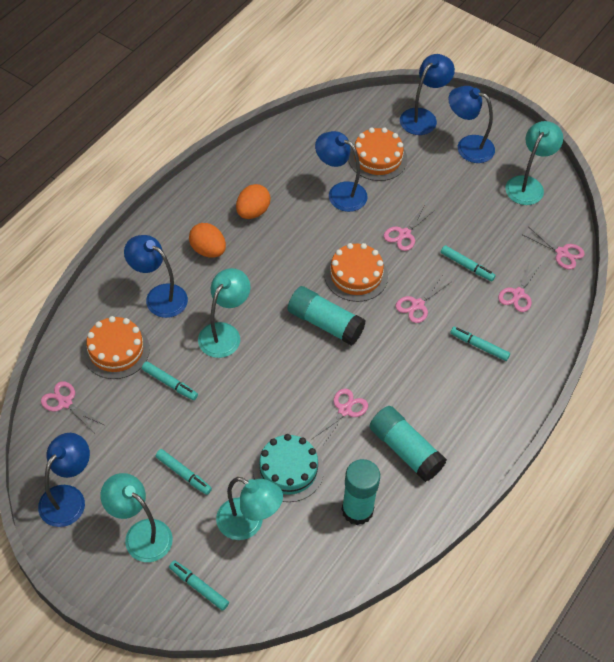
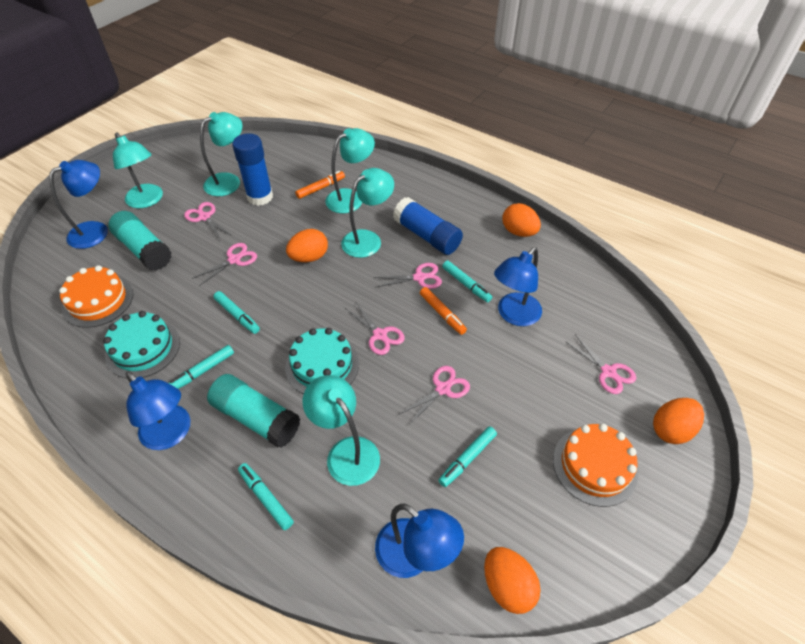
blue glue stick: none = 0 -> [232,133,273,206] [393,197,463,255] = 2
blue lamp: [38,433,90,527] [124,235,188,318] [315,131,368,212] [400,54,455,135] [449,86,495,163] = 5 -> [49,160,108,249] [126,371,190,450] [375,504,464,578] [494,247,542,326] = 4
orange cake: [82,316,150,379] [325,243,388,302] [348,127,407,181] = 3 -> [59,265,133,328] [553,424,638,507] = 2
orange egg: [189,223,226,257] [236,184,271,219] = 2 -> [286,229,328,262] [484,547,541,614] [502,203,541,237] [653,398,704,444] = 4
orange marker: none = 0 -> [295,171,345,199] [420,287,467,335] = 2
turquoise cake: [253,434,324,502] = 1 -> [103,311,180,379] [285,328,359,394] = 2
turquoise glue stick: [288,286,366,346] [342,459,380,525] [369,406,447,482] = 3 -> [108,211,172,271] [207,374,300,448] = 2
turquoise lamp: [100,473,173,562] [198,268,250,358] [216,477,283,540] [505,121,563,205] = 4 -> [113,133,163,208] [200,112,243,196] [303,375,380,486] [325,128,375,213] [341,168,394,258] = 5

